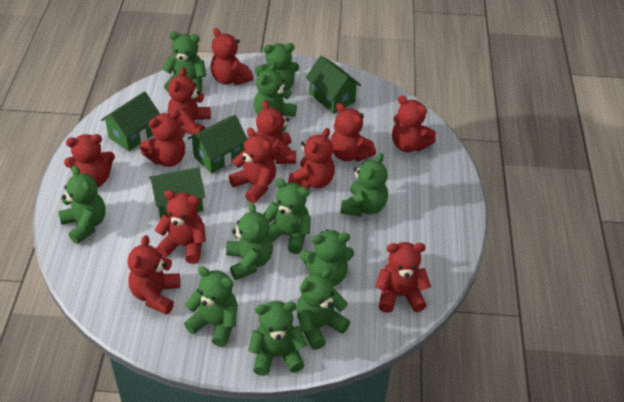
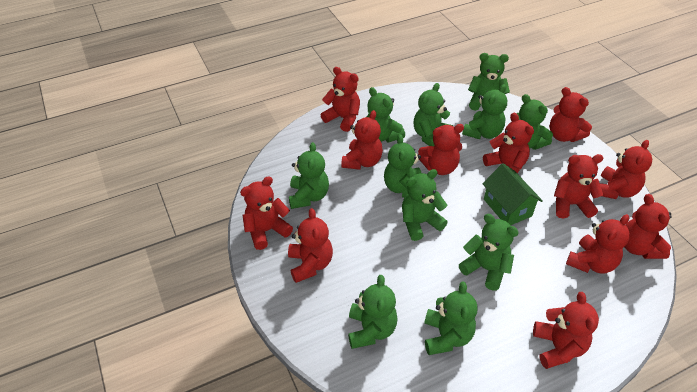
green house: [101,91,160,151] [149,167,205,219] [188,115,247,174] [306,56,361,114] = 4 -> [482,163,543,225] = 1

